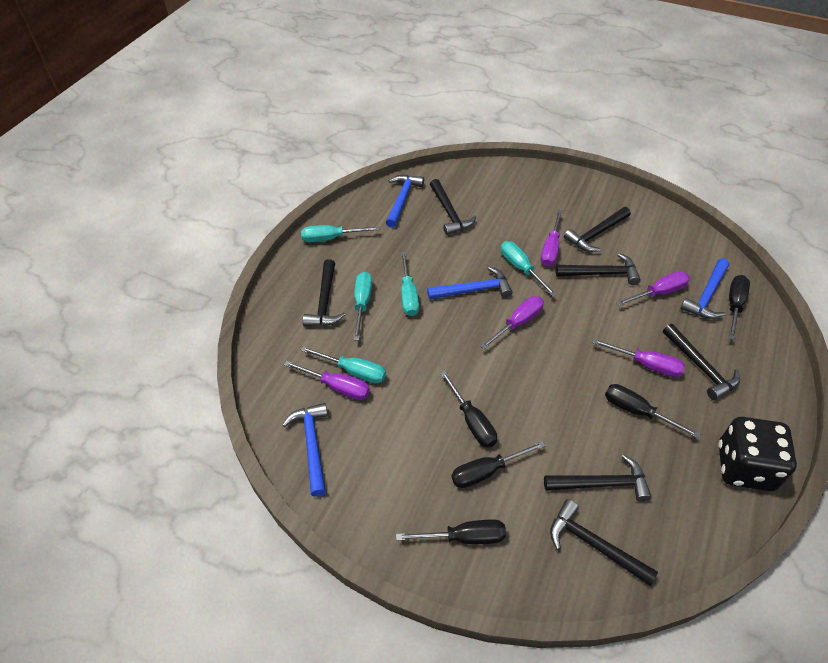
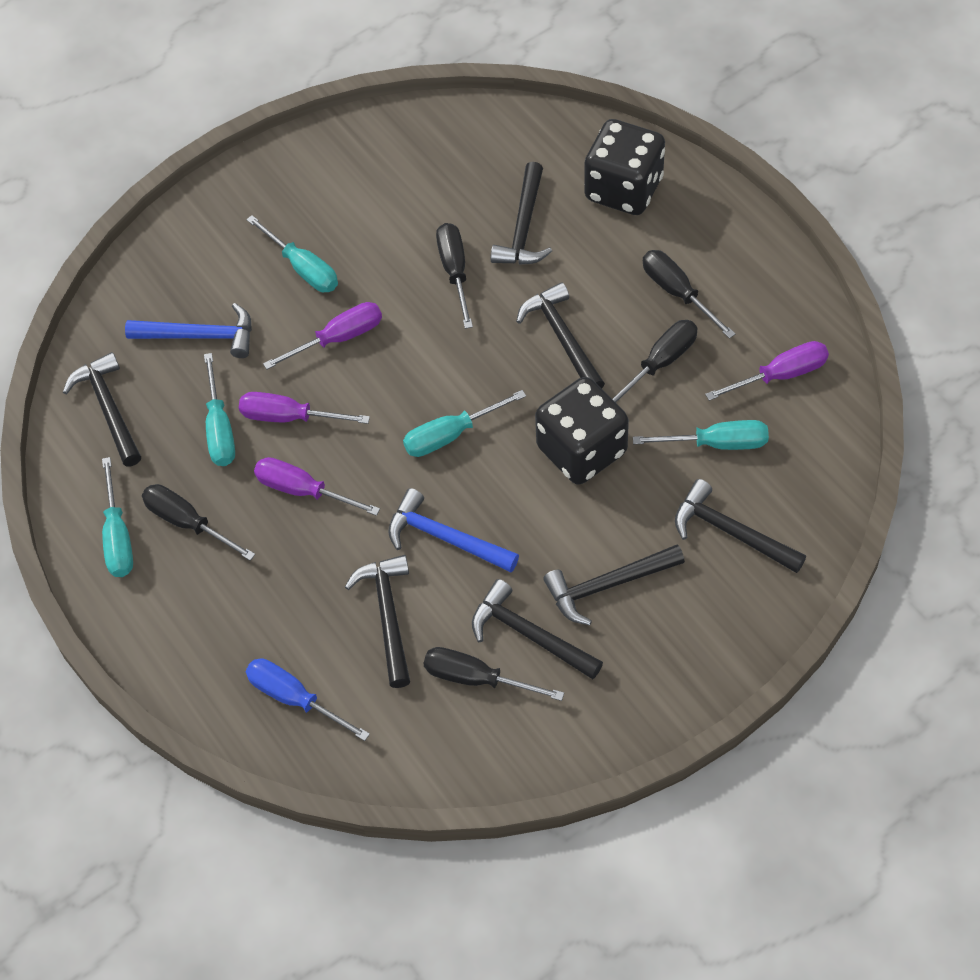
black dice: [719,417,797,491] = 1 -> [535,377,629,485] [584,119,665,215] = 2
blue hammer: [282,403,328,497] [386,175,424,228] [427,267,513,300] [680,258,729,319] = 4 -> [125,303,252,358] [388,488,519,572] = 2
blue screwdriver: none = 0 -> [246,658,370,741] = 1
purple screwdriver: [284,360,370,400] [480,296,544,349] [541,210,563,266] [592,339,685,377] [617,271,690,306] = 5 -> [239,392,370,424] [254,457,380,516] [263,302,382,369] [705,341,829,401] = 4

